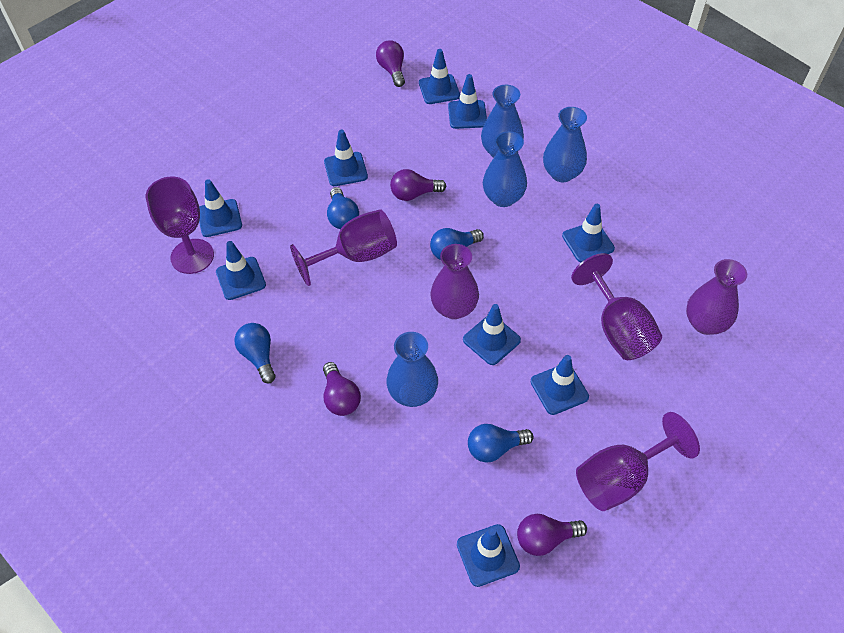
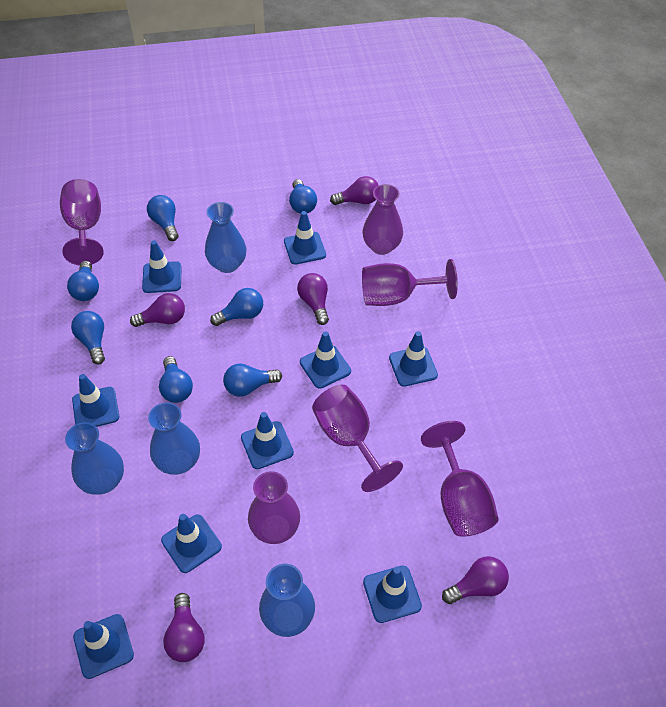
blue light bulb: [235,323,276,383] [327,187,359,229] [430,228,484,260] [468,424,533,463] = 4 -> [67,261,99,301] [71,311,105,365] [147,195,179,241] [159,356,193,403] [210,288,263,326] [223,363,282,397] [289,179,317,214] = 7
purple light bulb: [323,362,361,416] [376,40,405,87] [390,169,446,201] [517,514,587,556] = 4 -> [130,293,185,327] [163,593,205,662] [297,273,329,325] [330,176,379,205] [442,556,509,604] = 5

